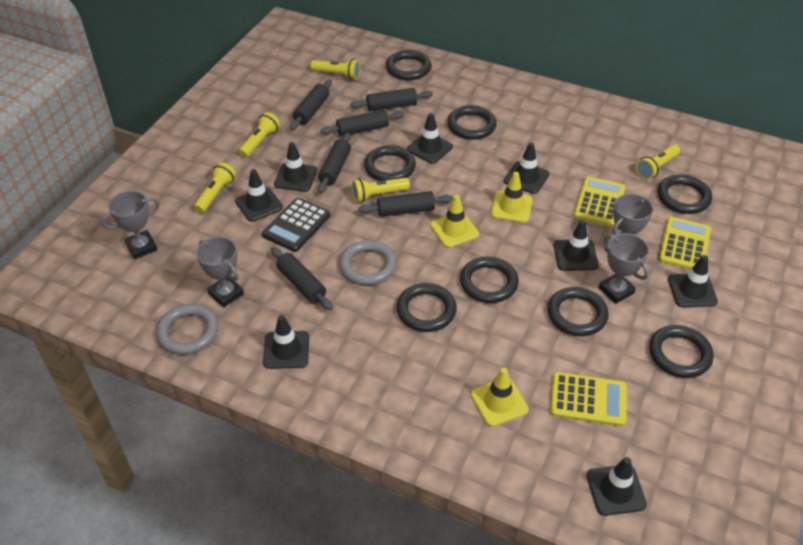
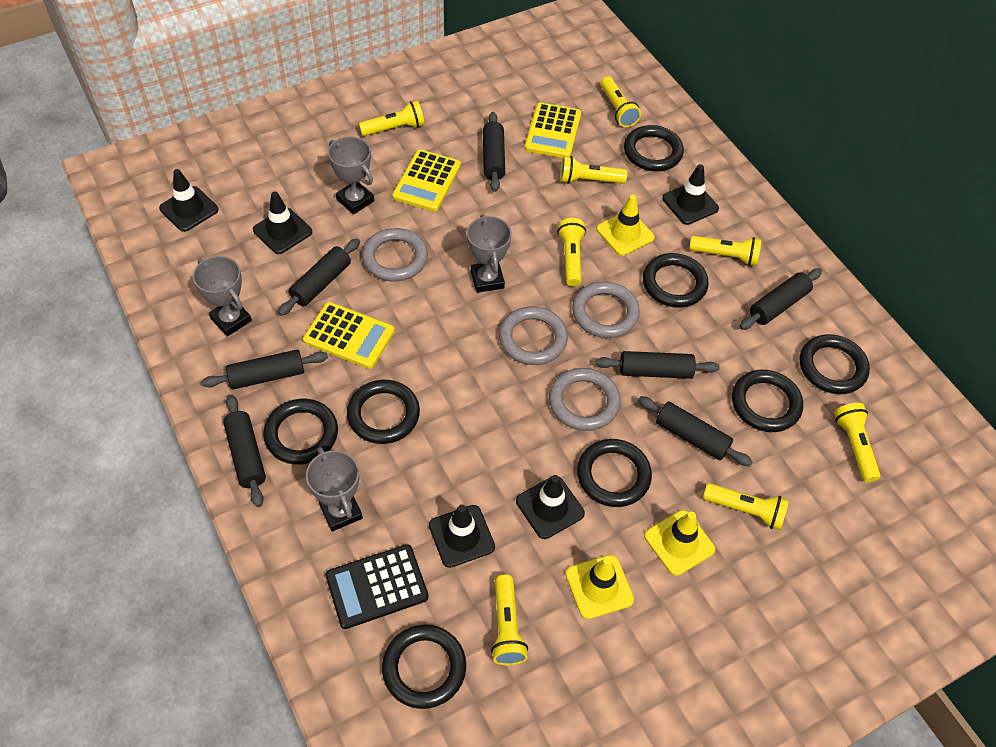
black rolling pin: [271,247,333,310] [290,80,332,130] [318,133,351,193] [320,110,404,137] [350,88,433,111] [359,191,453,217] = 6 -> [201,350,328,390] [223,395,266,507] [278,238,360,316] [483,112,505,192] [596,351,719,379] [638,396,753,466] [739,268,822,330] = 7
black traffic cone: [235,169,283,222] [263,315,309,369] [274,142,317,192] [407,113,453,164] [504,142,549,194] [554,220,598,271] [587,457,647,516] [668,255,718,307] = 8 -> [159,169,219,232] [253,191,312,254] [429,505,495,568] [516,475,585,539] [662,164,719,225] = 5
grey ring: [156,304,219,355] [339,240,397,285] = 2 -> [362,228,428,281] [499,306,568,365] [549,368,621,431] [572,282,640,338] = 4
yellow flashlight: [194,162,236,213] [238,112,280,158] [310,59,361,80] [352,178,410,202] [636,144,680,180] = 5 -> [359,101,424,136] [491,574,528,665] [557,218,586,286] [560,156,627,184] [601,76,641,127] [689,236,762,266] [703,483,789,530] [834,403,880,482] = 8

